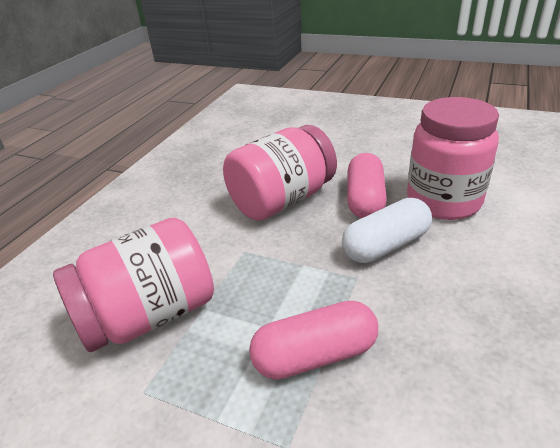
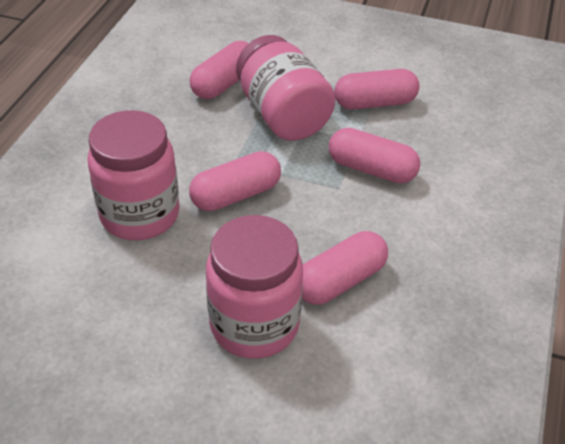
pink capsule: [249,301,378,380] [347,153,387,218] = 2 -> [189,151,281,211] [190,41,249,99] [302,231,388,305] [329,128,420,184] [334,69,420,110] = 5
white capsule: [342,198,432,263] = 1 -> none = 0

